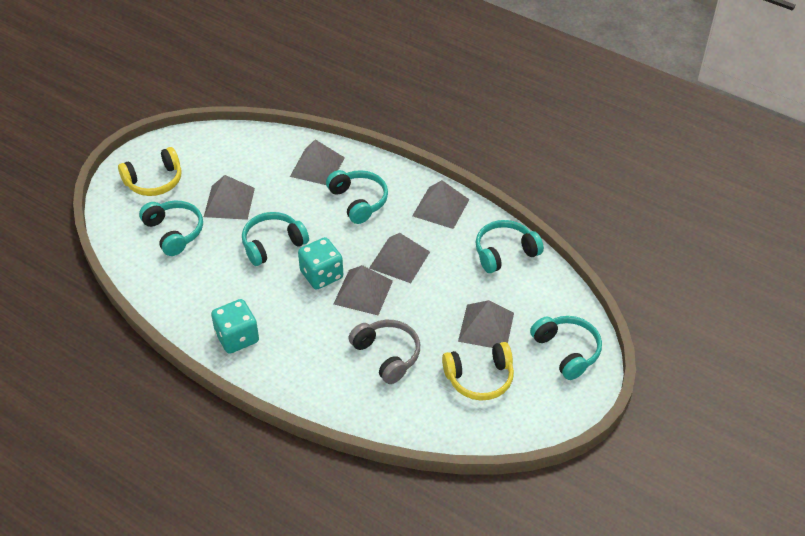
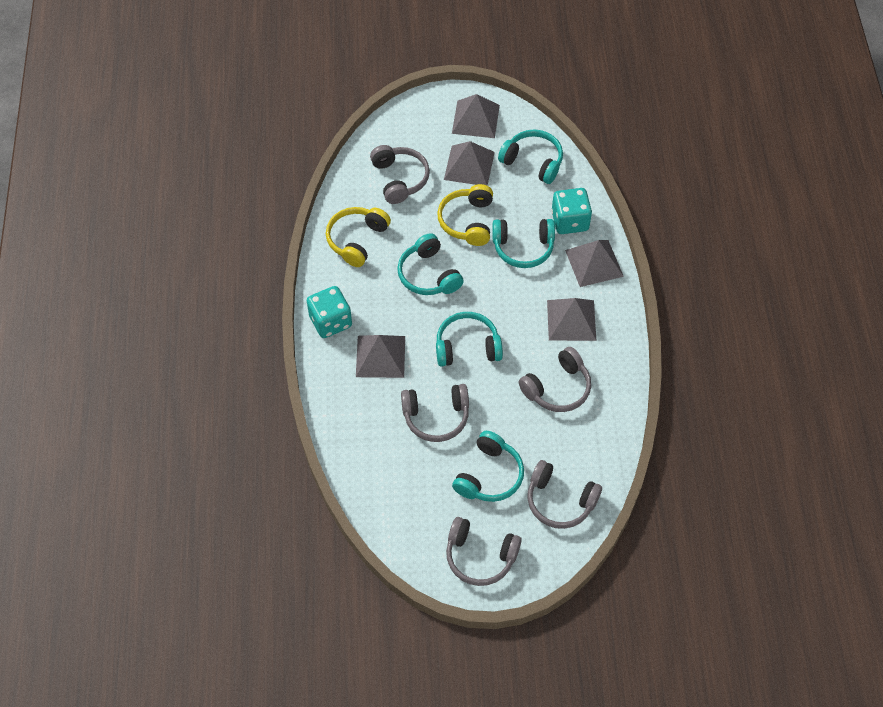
grey headphones: [348,320,420,384] = 1 -> [370,145,430,204] [401,384,469,442] [446,517,522,586] [519,347,591,412] [527,460,602,529] = 5
grey pyramid: [204,175,255,220] [290,139,345,185] [334,265,393,315] [369,233,430,283] [412,180,470,229] [458,300,514,348] = 6 -> [356,335,405,378] [444,141,495,186] [452,94,500,138] [547,298,596,341] [565,240,624,287] = 5

